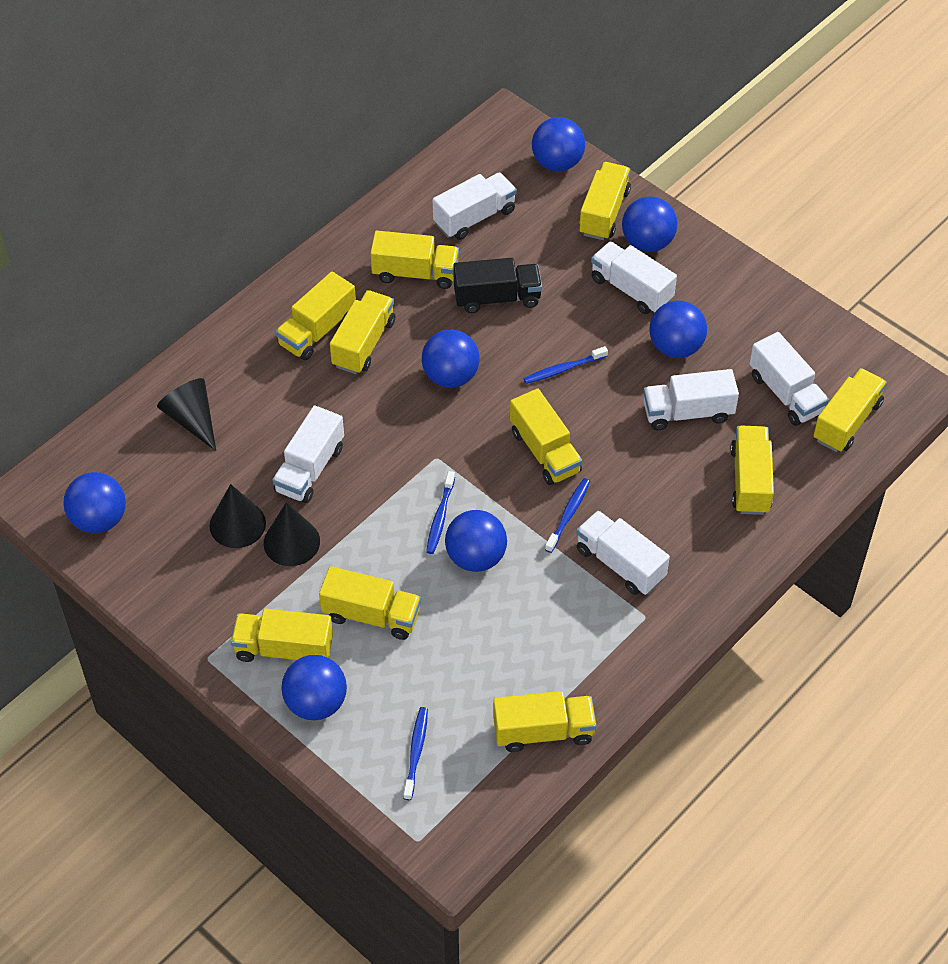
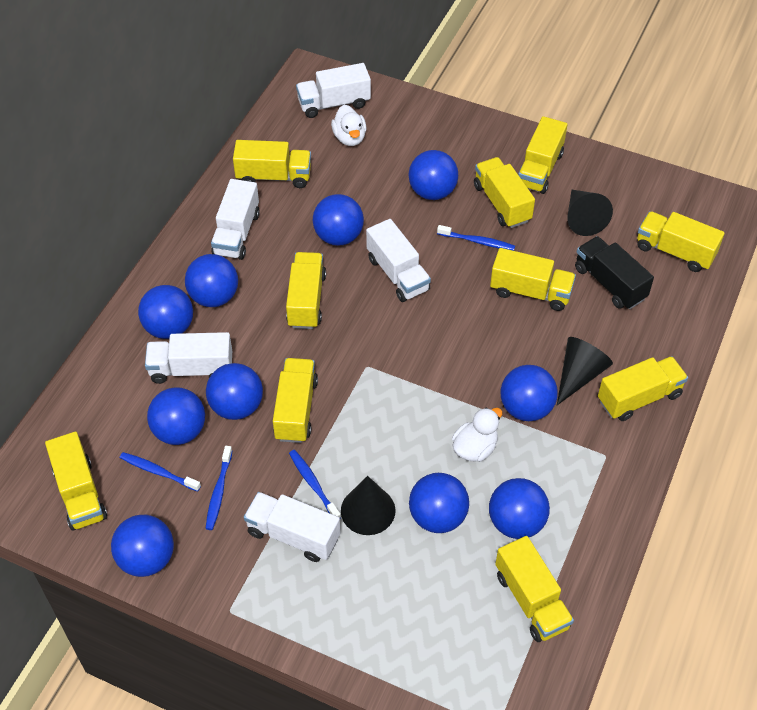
blue ball: [63,472,126,533] [281,655,347,720] [422,330,480,388] [445,510,507,572] [532,117,585,171] [622,196,678,252] [649,301,707,358] = 7 -> [111,515,174,577] [138,285,193,339] [147,387,205,445] [185,254,238,307] [206,363,263,420] [313,194,364,246] [409,150,458,200] [409,473,469,533] [489,478,550,539] [500,365,558,421] = 10
white duck: none = 0 -> [331,105,366,146] [452,407,502,462] = 2
white truck: [272,405,344,503] [433,173,517,240] [576,510,670,595] [591,241,677,314] [643,369,739,430] [749,332,829,426] = 6 -> [145,332,232,384] [211,179,260,260] [244,492,340,562] [296,63,371,118] [366,219,431,302] = 5

